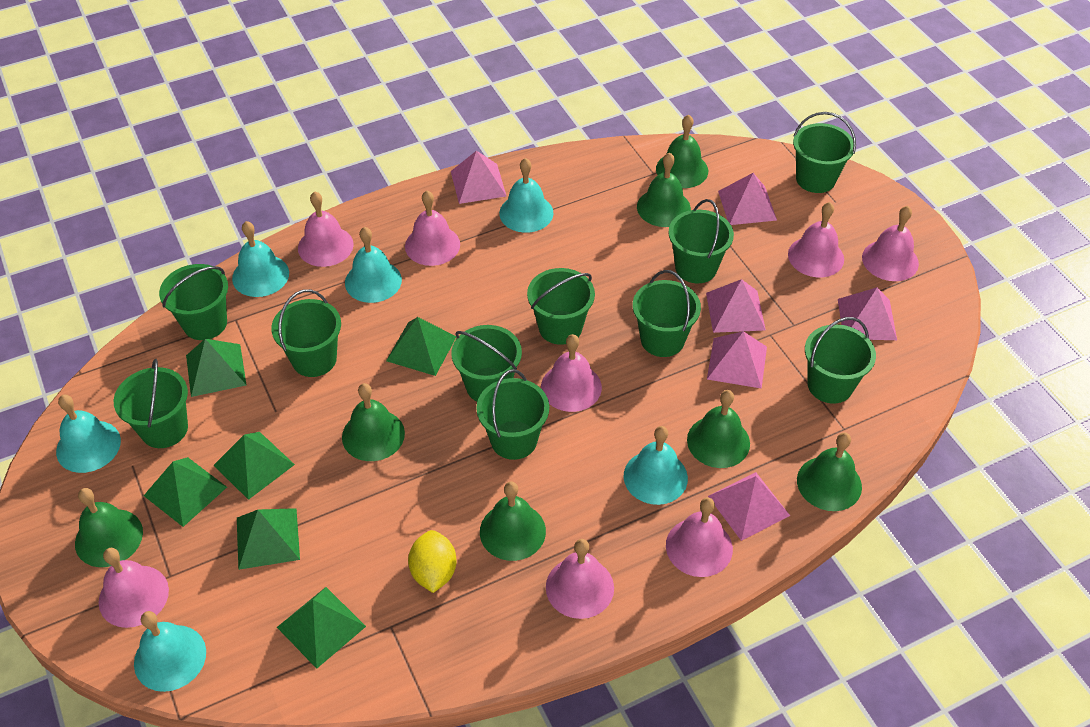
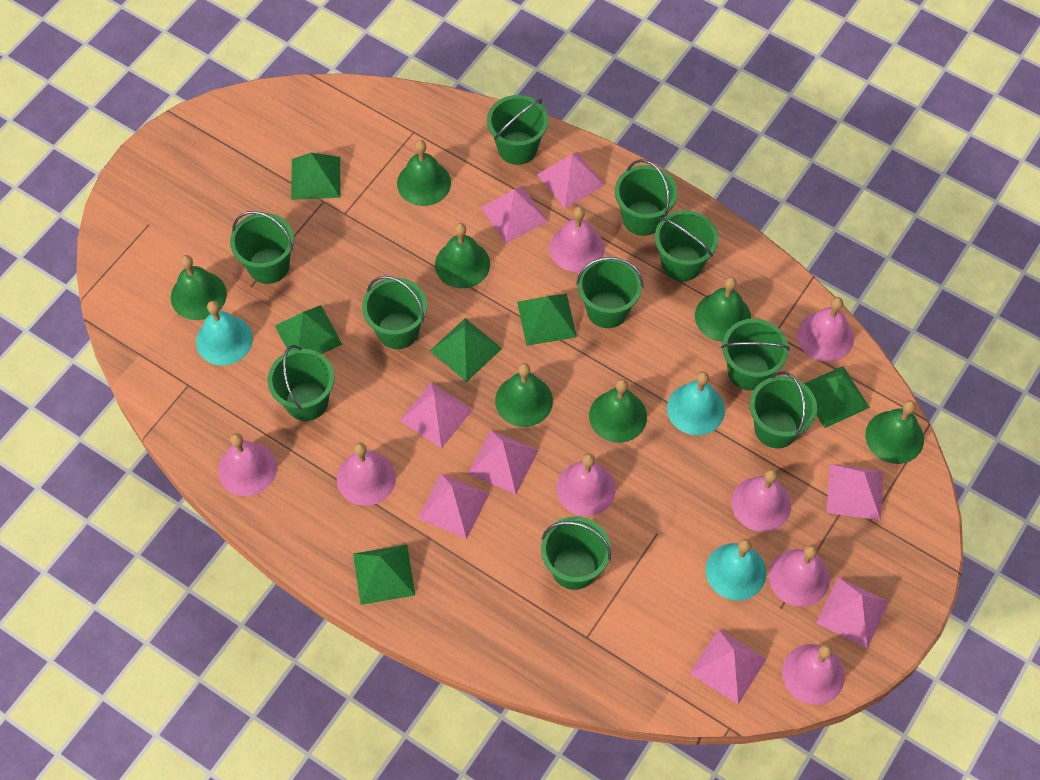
pink pyramid: [451,151,506,204] [706,279,766,333] [707,331,767,389] [708,472,790,541] [718,173,777,225] [838,287,897,340] = 6 -> [400,383,473,449] [418,473,489,539] [468,430,538,494] [481,186,548,243] [537,152,605,208] [690,629,766,704] [816,577,889,649] [826,464,883,520] = 8
turquoise bell: [56,395,121,473] [134,611,206,692] [232,221,289,297] [345,227,402,303] [499,158,553,233] [624,426,688,505] = 6 -> [196,301,253,366] [667,371,725,435] [706,539,766,600] = 3
yellow lemon: [408,530,457,593] = 1 -> none = 0

